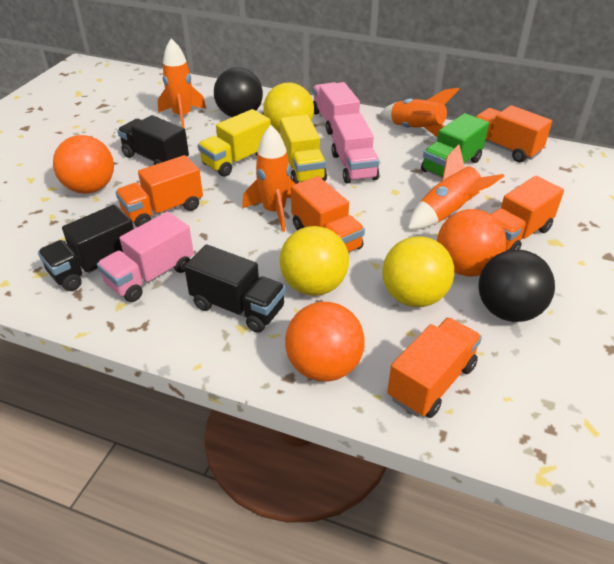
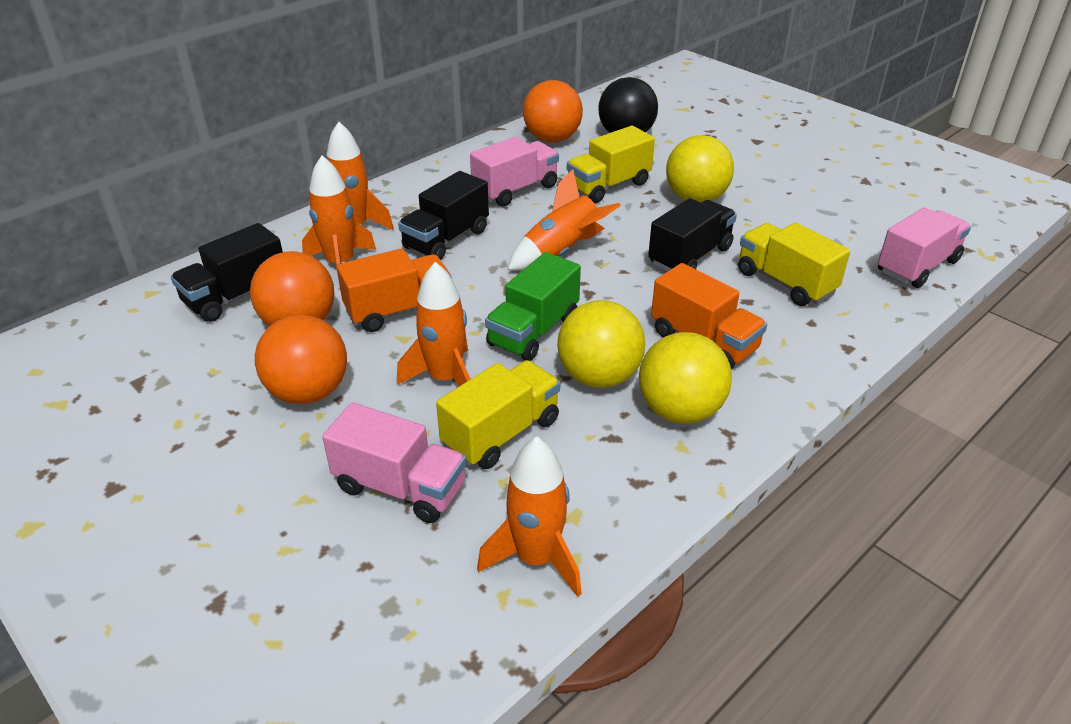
black ball: [214,67,263,117] [478,250,555,322] = 2 -> [598,77,658,133] = 1
orange rocket: [158,38,206,129] [242,125,295,232] [381,88,459,138] [408,144,504,230] = 4 -> [302,156,376,264] [327,122,394,230] [397,262,470,386] [477,436,582,597] [508,169,621,271] = 5
orange truck: [115,155,203,227] [291,176,365,253] [387,318,482,418] [476,105,552,162] [491,176,564,251] = 5 -> [336,248,452,332] [651,263,767,369] = 2
yellow truck: [198,109,271,177] [280,115,327,184] = 2 -> [436,360,560,469] [567,126,655,203] [738,222,850,306] = 3

